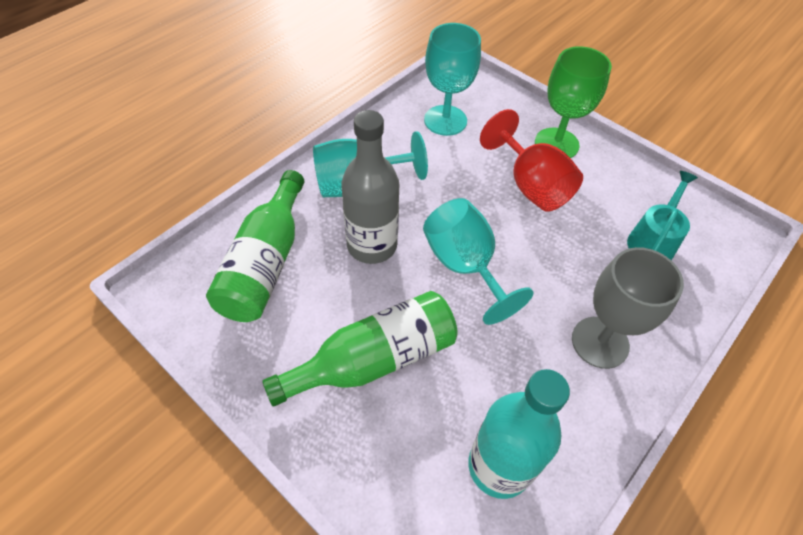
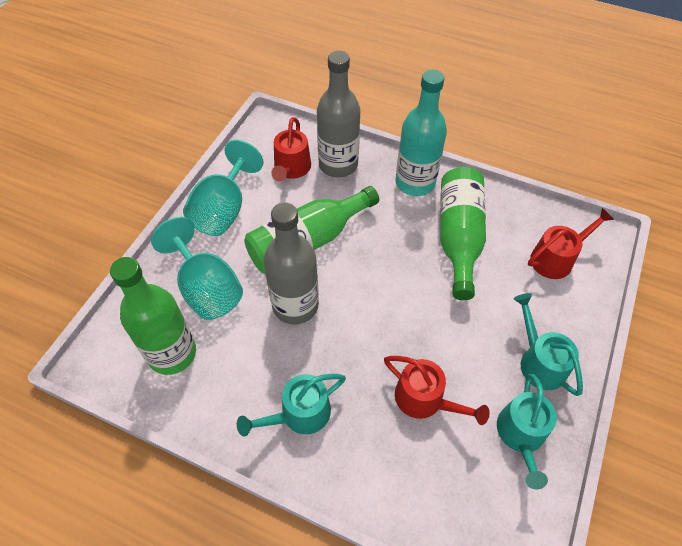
green bottle: [206,170,304,322] [262,291,458,407] = 2 -> [110,257,196,375] [244,186,379,274] [440,167,486,300] = 3
green goblet: [535,46,612,158] = 1 -> none = 0
grey bottle: [341,110,399,264] = 1 -> [264,203,319,325] [317,51,360,177] = 2
grey goblet: [572,247,684,369] = 1 -> none = 0
red goblet: [480,109,583,212] = 1 -> none = 0
red watering can: none = 0 -> [271,117,311,181] [384,356,490,425] [528,208,614,279] = 3
turquoise goblet: [313,131,428,197] [423,198,534,325] [424,23,481,136] = 3 -> [151,217,243,320] [183,140,264,236] = 2
turquoise watering can: [627,171,698,260] = 1 -> [237,374,346,437] [497,373,557,489] [514,293,583,396] = 3

